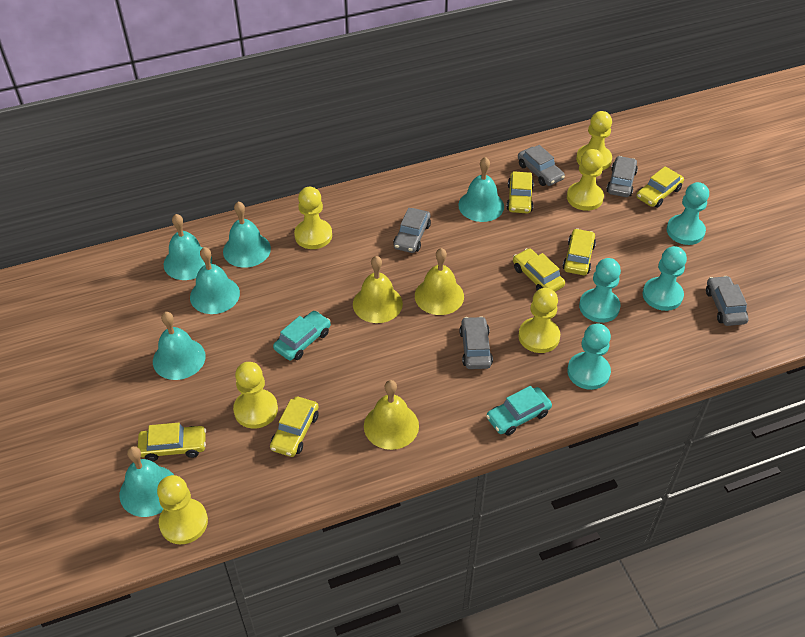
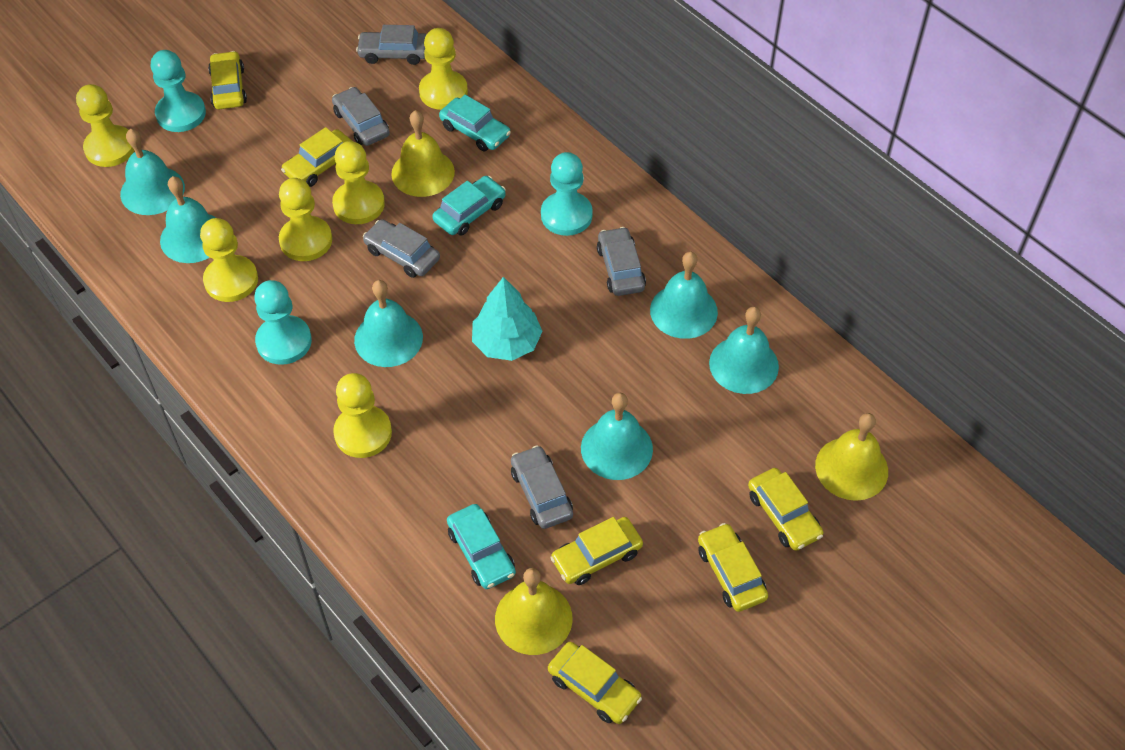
turquoise car: [273,311,331,360] [486,386,552,435] = 2 -> [432,176,506,236] [439,95,511,151] [447,504,516,589] = 3
turquoise pawn: [567,323,611,390] [579,258,621,323] [643,246,687,311] [667,182,709,245] = 4 -> [151,50,206,132] [254,280,312,365] [541,152,593,236] = 3
turquoise tree: none = 0 -> [472,277,543,361] = 1

